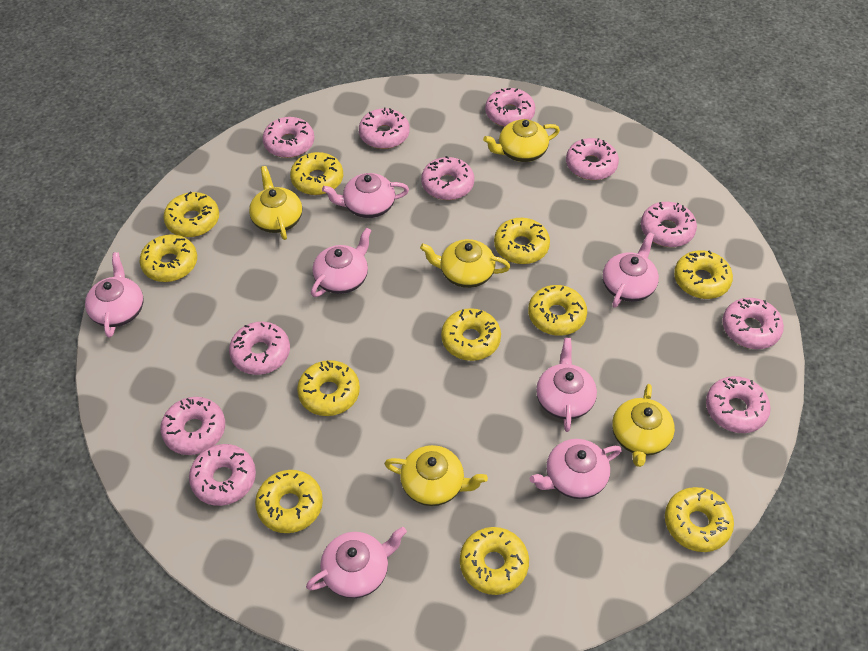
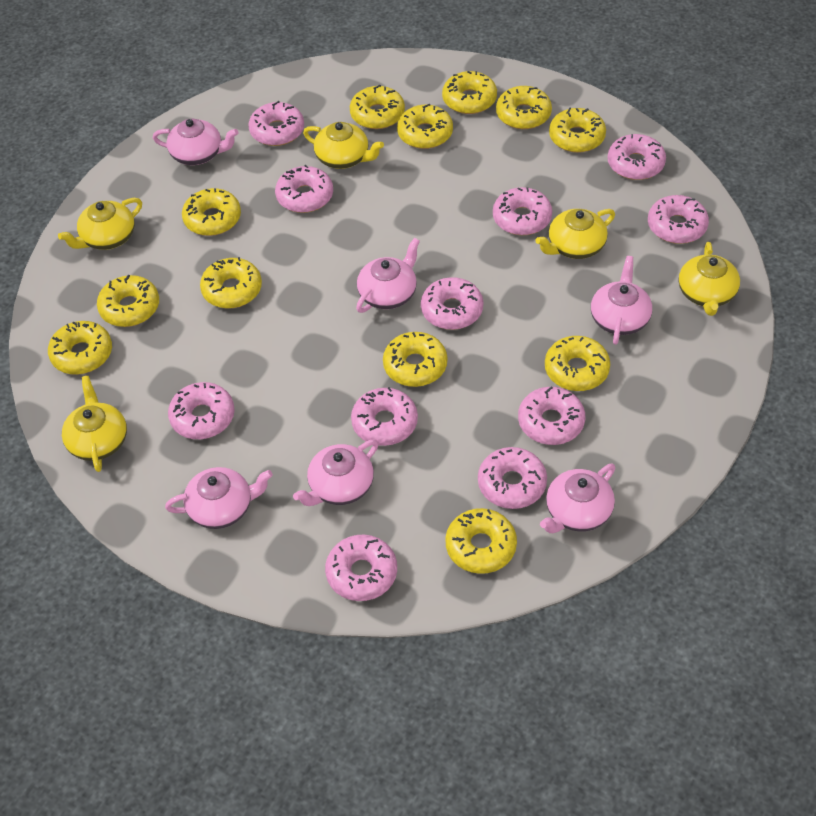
pink teapot: [85,252,143,338] [306,527,407,598] [311,228,372,297] [322,173,409,218] [530,439,622,499] [536,338,597,432] [602,232,659,308] = 7 -> [153,119,238,165] [165,467,273,529] [293,439,378,506] [356,238,420,313] [540,464,615,533] [591,256,652,345] = 6
yellow donut: [140,234,197,282] [163,191,219,237] [255,470,323,533] [290,152,343,195] [297,360,360,416] [441,308,501,361] [460,527,529,595] [494,218,550,264] [528,285,587,336] [665,487,734,552] [674,250,733,299] = 11 -> [48,321,112,375] [97,275,159,327] [182,188,241,236] [200,257,262,309] [350,85,405,129] [383,332,447,387] [397,103,453,149] [442,71,497,114] [445,508,517,574] [496,86,552,129] [545,336,610,391] [549,108,606,153] = 12

